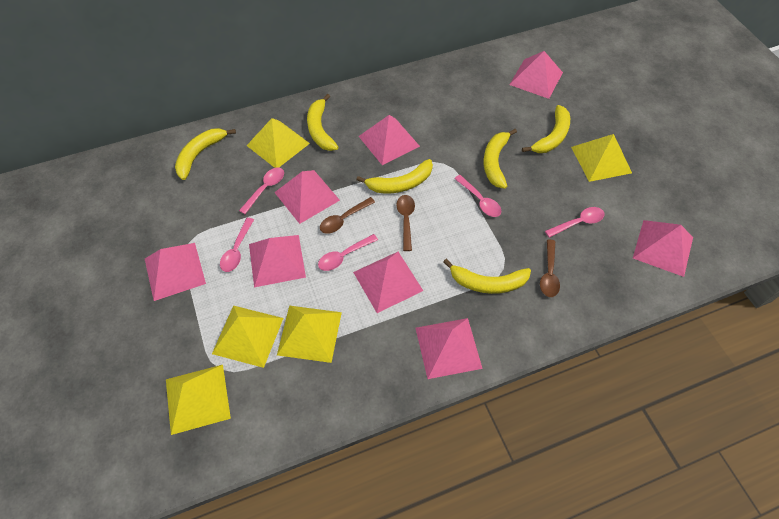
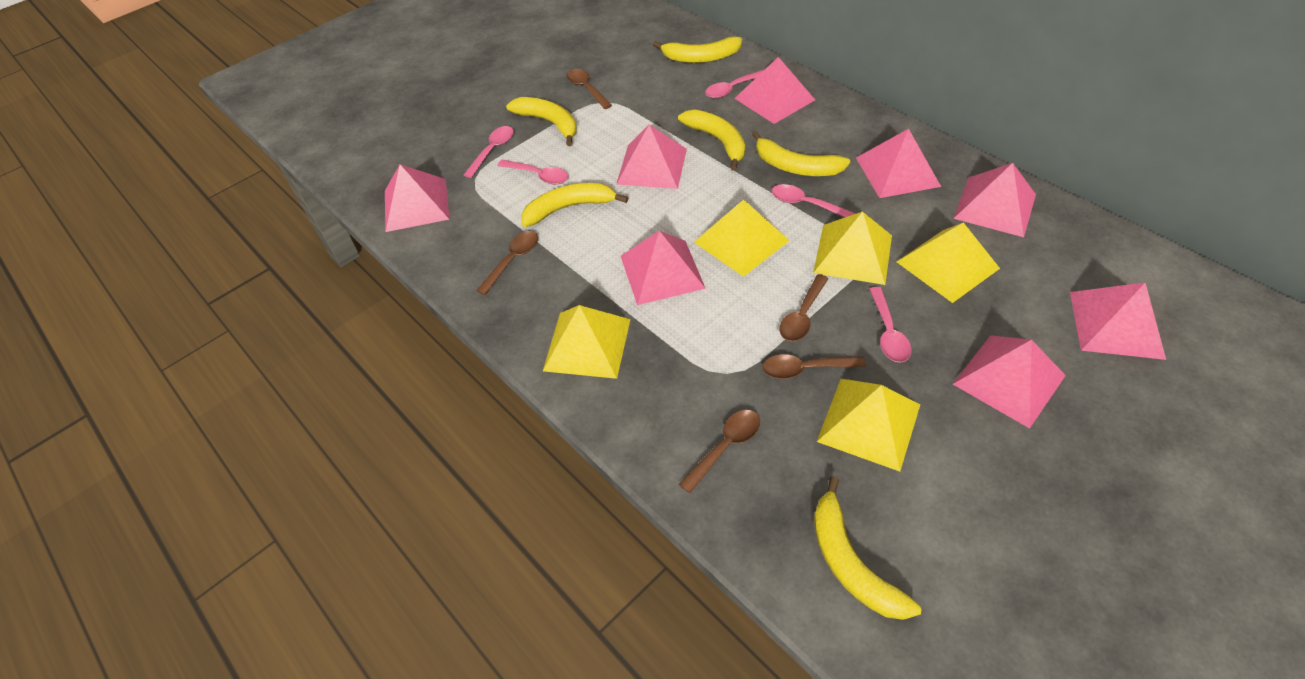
brown spoon: [320,197,375,234] [396,195,415,251] [540,240,560,297] = 3 -> [476,231,538,295] [567,69,612,109] [679,410,760,493] [762,354,866,379] [779,274,829,341] = 5

